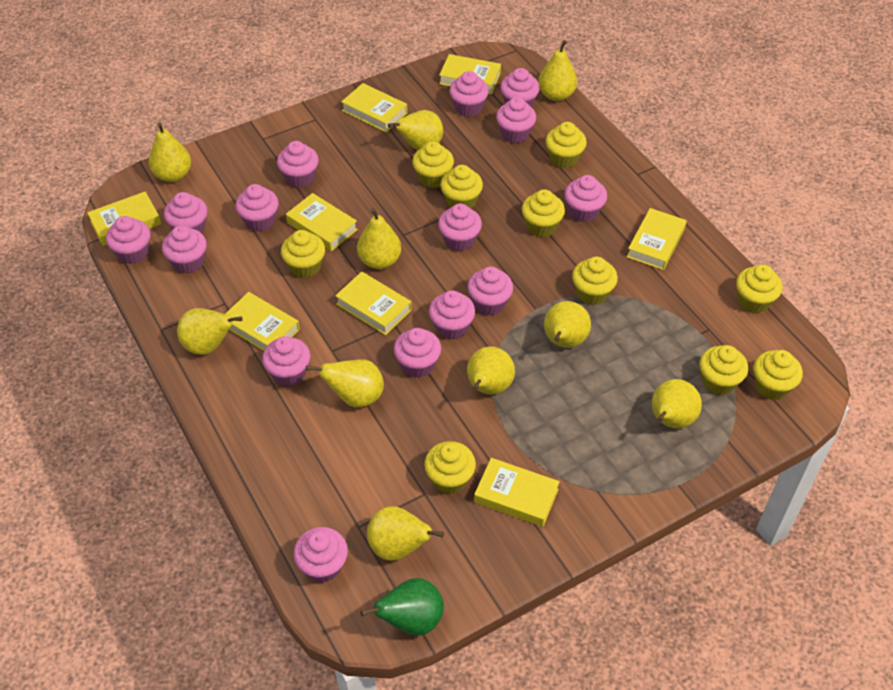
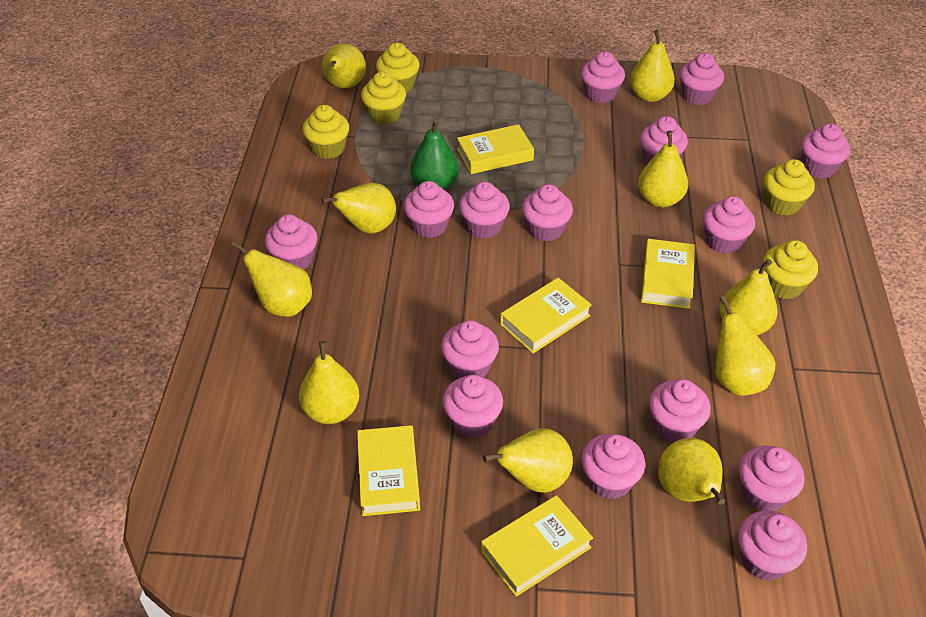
yellow book: [87,192,161,246] [225,292,300,351] [286,193,358,252] [335,272,412,335] [341,83,408,133] [439,54,501,94] [474,458,560,527] [627,208,687,270] = 8 -> [357,425,420,516] [457,124,534,174] [481,495,593,597] [500,278,592,354] [641,239,695,309] = 5
yellow cupcake: [281,230,325,278] [412,141,454,188] [424,441,476,494] [441,165,483,209] [522,189,565,237] [546,122,587,168] [572,256,618,305] [700,345,748,395] [736,264,782,313] [753,350,803,400] = 10 -> [302,105,349,159] [361,72,406,125] [376,43,420,93] [763,240,818,299] [764,159,815,216] = 5

